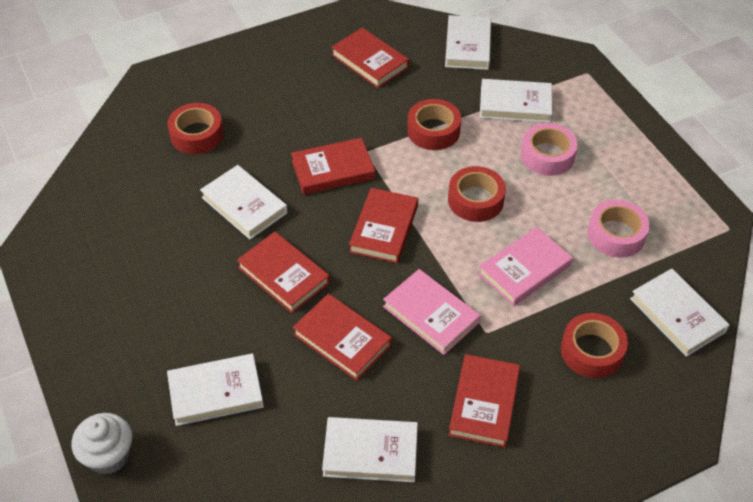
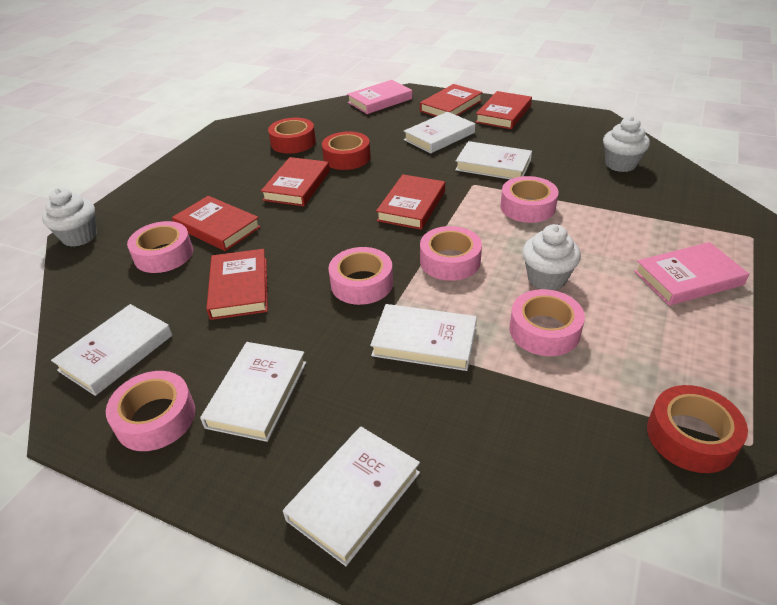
pink tape: [521,123,578,176] [588,200,650,257] = 2 -> [106,371,195,451] [127,221,193,273] [328,247,393,305] [420,226,482,281] [500,176,559,223] [509,289,585,356] = 6
red tape: [167,103,224,154] [407,99,461,150] [448,166,506,222] [561,313,628,378] = 4 -> [268,117,316,154] [322,131,371,170] [647,385,748,473] = 3
white cupcake: [72,413,132,474] = 1 -> [42,188,97,247] [522,224,581,290] [603,116,650,172] = 3

